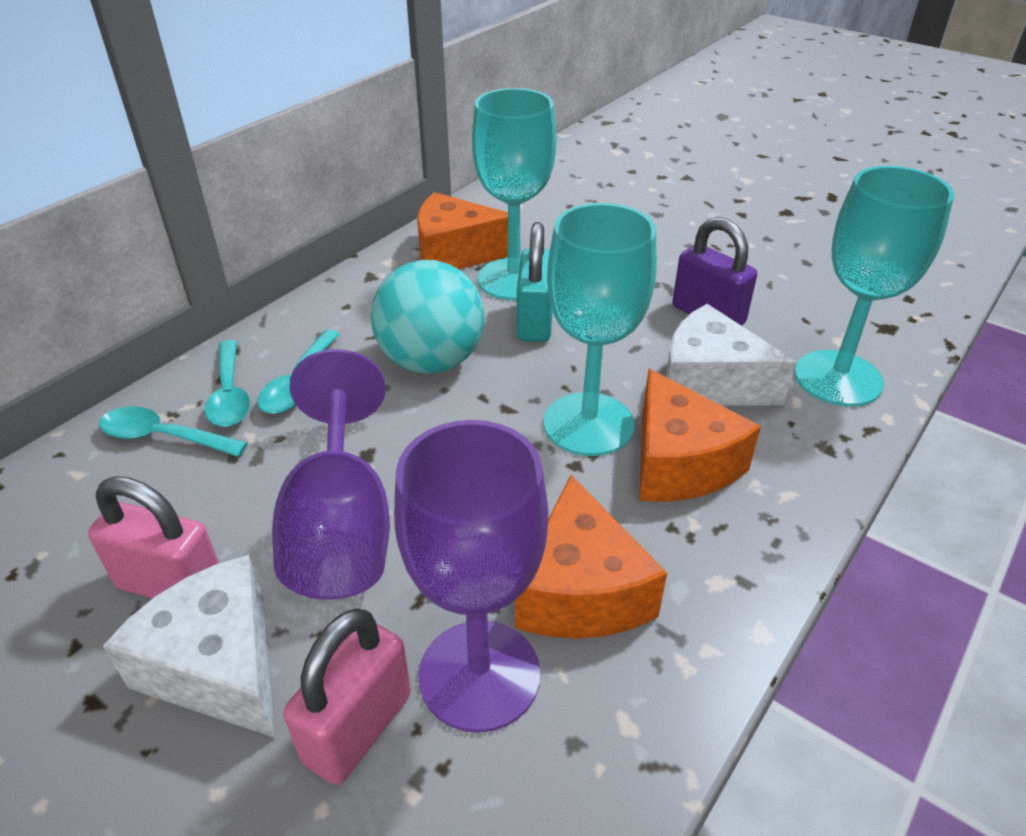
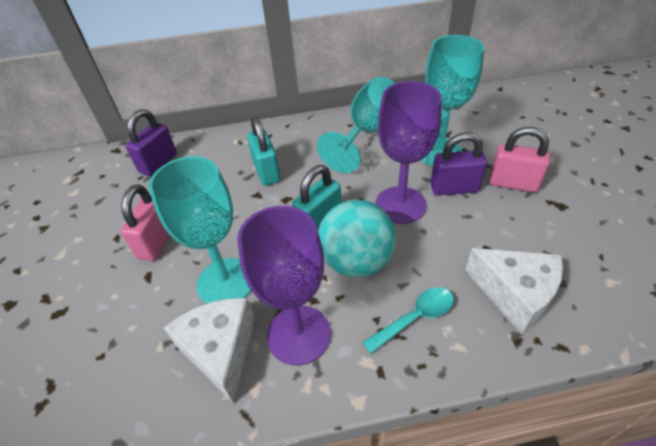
orange cheese: [417,192,508,269] [515,475,667,639] [639,369,761,502] = 3 -> none = 0
purple padlock: [673,217,757,326] = 1 -> [125,109,177,176] [430,132,487,196] = 2
turquoise padlock: [517,222,553,342] = 1 -> [247,116,281,186] [292,165,341,231] = 2
turquoise spoon: [99,406,248,457] [205,340,251,427] [257,330,340,414] = 3 -> [362,287,454,354] = 1

